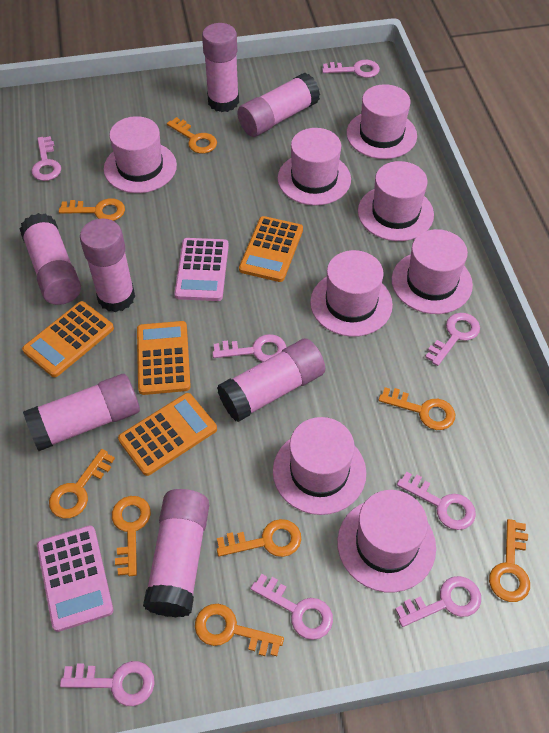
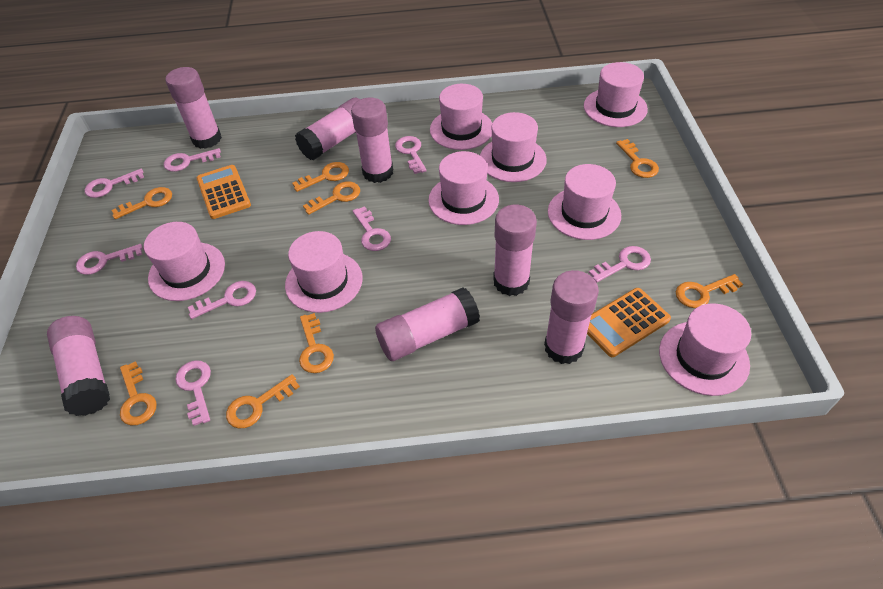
orange calculator: [22,301,114,377] [118,393,217,476] [137,321,191,395] [239,216,303,282] = 4 -> [196,165,251,219] [587,288,671,357] = 2
pink calculator: [37,525,113,632] [174,238,229,301] = 2 -> none = 0

